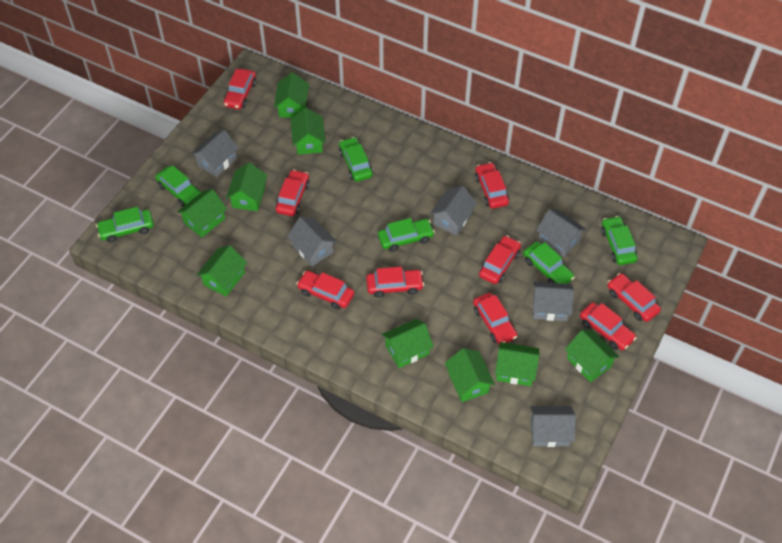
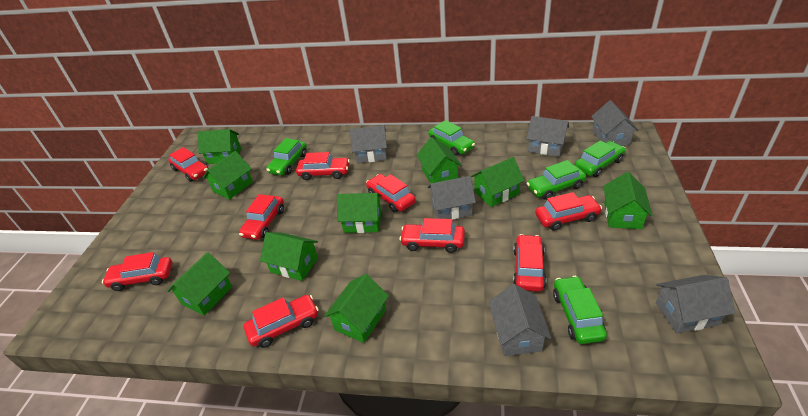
green car: [96,207,154,243] [155,166,201,207] [339,137,373,182] [378,218,435,252] [523,242,575,284] [601,216,637,265] = 6 -> [266,138,307,175] [428,120,475,156] [526,160,586,200] [553,276,607,344] [575,141,625,177] = 5

